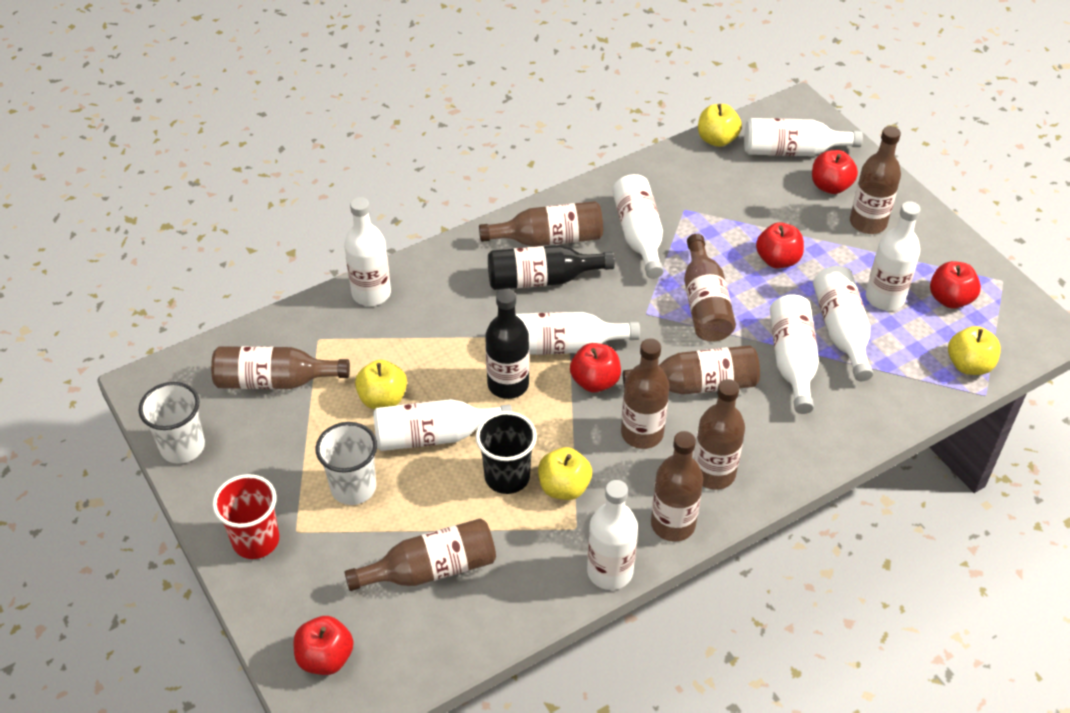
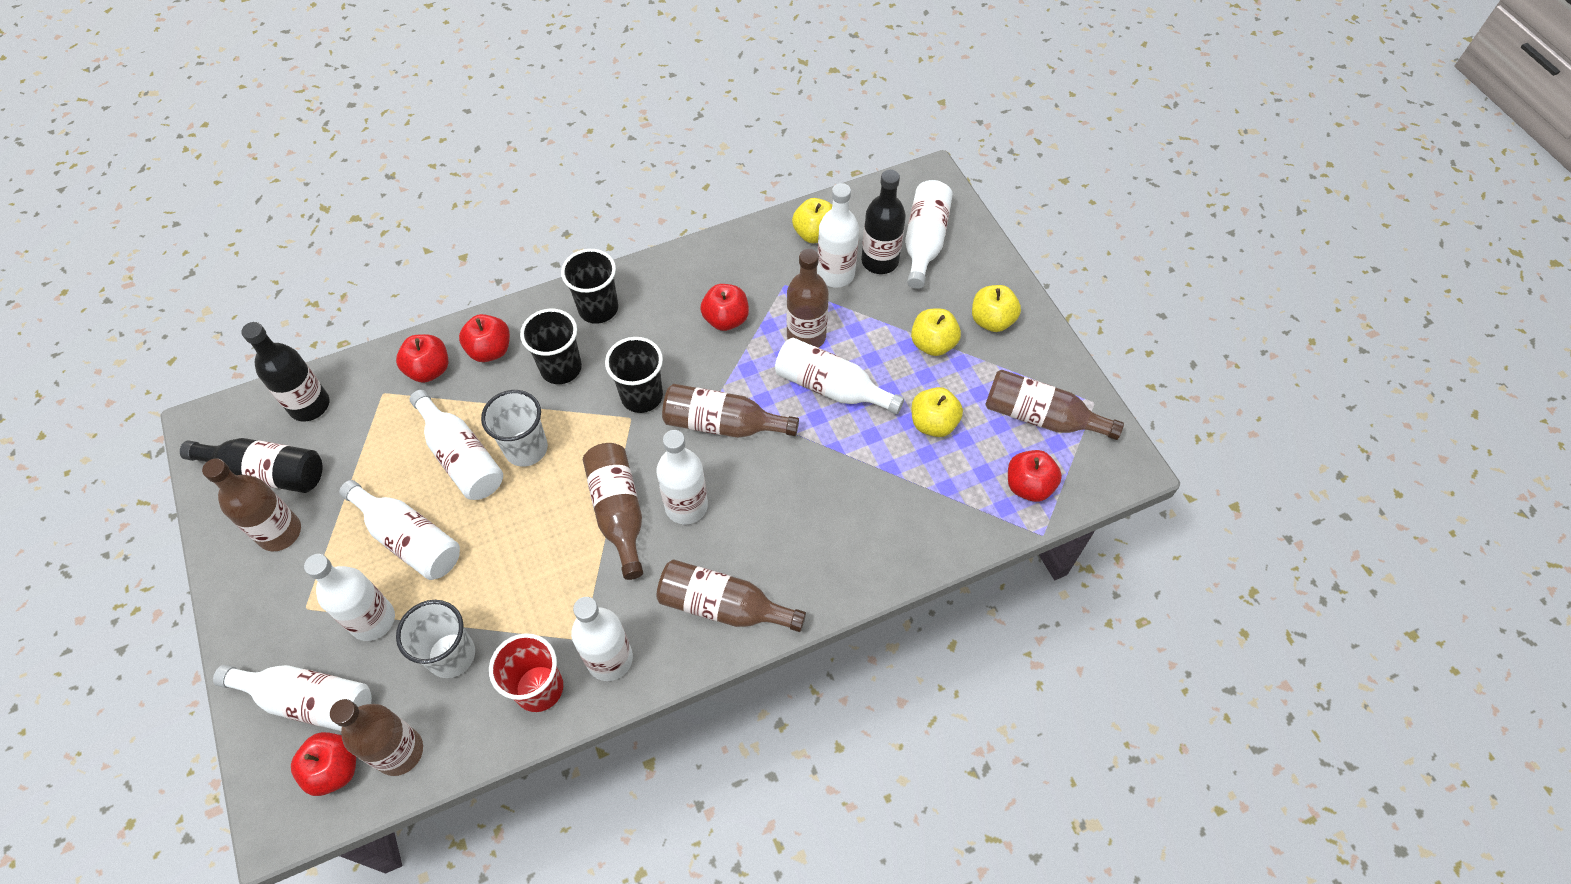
black bottle: [485,289,529,399] [488,245,615,290] = 2 -> [180,438,323,493] [241,322,329,421] [861,170,906,274] = 3
black cup: [476,411,537,494] = 1 -> [520,309,582,384] [561,249,618,324] [605,337,663,413] = 3
brown bottle: [211,346,350,389] [344,518,496,591] [479,201,603,247] [621,338,669,449] [623,345,760,395] [651,431,703,541] [684,234,736,342] [694,379,745,490] [850,126,901,234] = 9 -> [202,458,301,552] [330,699,423,776] [583,443,643,580] [656,560,806,632] [662,384,799,438] [787,249,829,348] [985,370,1124,440] = 7

